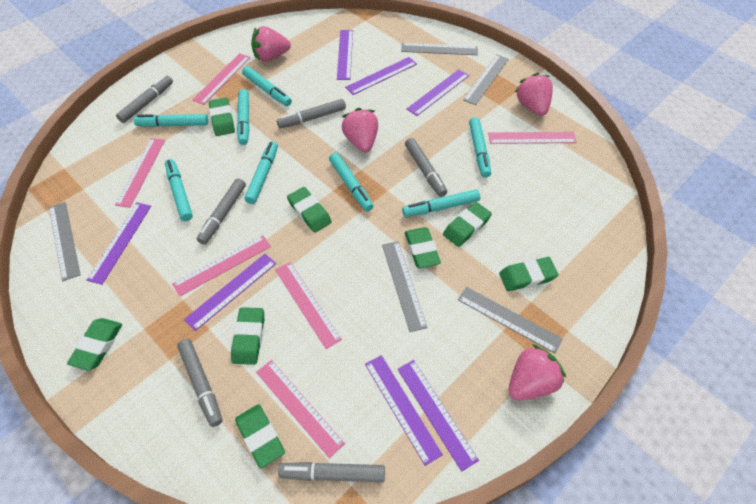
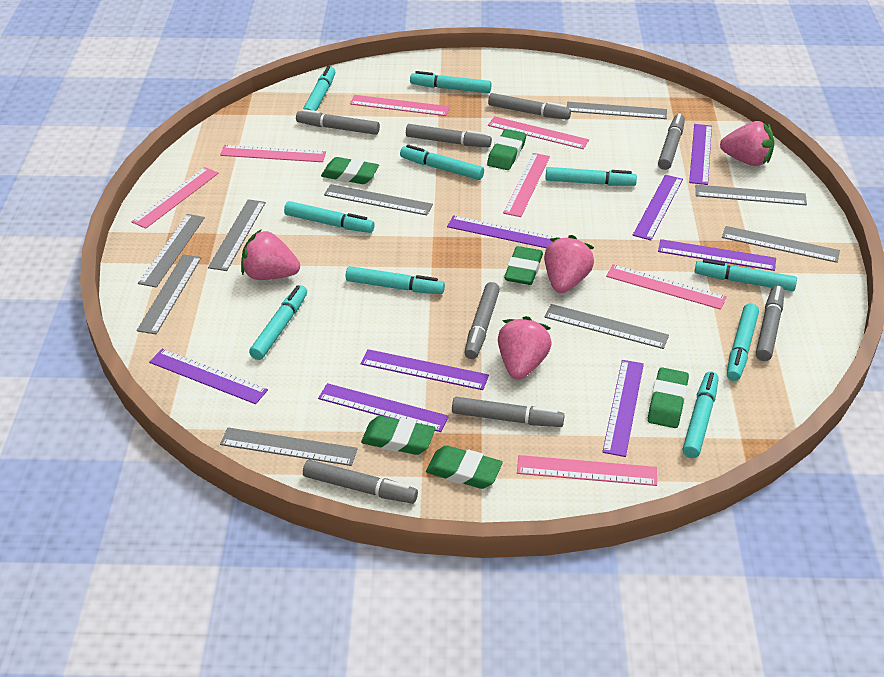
green eraser: [67,318,122,371] [209,97,235,136] [231,307,264,365] [235,404,285,468] [287,187,332,233] [405,227,441,268] [443,202,492,247] [499,257,559,291] = 8 -> [321,157,379,184] [361,416,435,455] [426,445,503,489] [487,129,526,170] [504,246,543,285] [648,367,689,428] = 6
grey marker: [116,76,173,123] [177,339,223,427] [197,178,246,245] [277,99,346,128] [278,462,385,482] [405,138,447,197] = 6 -> [296,109,380,135] [303,460,418,504] [406,124,492,147] [452,397,565,427] [464,282,500,359] [488,93,571,120] [658,113,685,170] [756,285,784,361] = 8
grey ruler: [49,202,81,281] [382,241,427,332] [401,43,478,55] [458,287,563,353] [463,55,509,105] = 5 -> [137,254,201,334] [138,214,205,287] [208,199,266,271] [220,427,358,466] [324,184,433,215] [545,304,669,349] [567,102,667,119] [696,185,807,205] [722,226,840,263] = 9
pink ruler: [115,138,165,208] [172,235,271,297] [193,53,250,105] [256,360,345,458] [275,262,342,349] [488,132,577,144] = 6 -> [131,167,219,229] [220,145,326,162] [350,95,450,116] [488,116,589,149] [503,153,550,217] [517,455,657,486] [606,264,727,310] = 7
purple ruler: [86,202,151,285] [184,254,276,331] [337,30,353,80] [345,57,417,95] [365,355,443,466] [397,360,479,472] [407,69,469,116] = 7 -> [149,349,268,404] [318,383,449,432] [361,349,489,390] [447,215,559,248] [602,360,644,457] [633,175,683,240] [658,239,776,271] [689,124,712,185] = 8
turquoise marker: [134,114,208,127] [165,159,193,221] [237,89,250,145] [242,66,292,106] [244,141,278,204] [329,153,373,211] [402,189,480,217] [469,117,491,178] = 8 -> [249,285,307,360] [284,201,375,233] [303,66,335,111] [346,266,445,294] [400,145,484,180] [410,71,491,93] [545,167,637,186] [682,371,719,458] [694,259,797,291] [727,303,759,381] = 10

